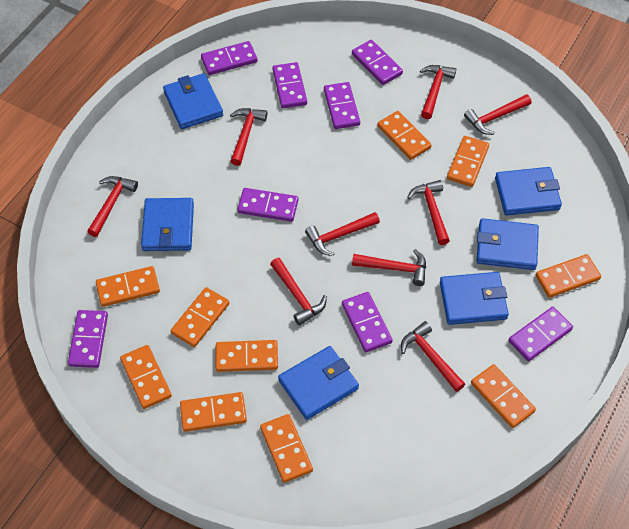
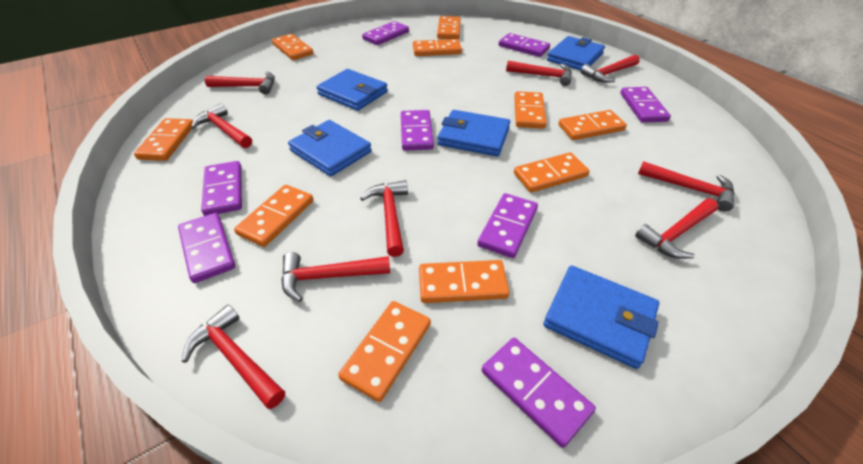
blue wallet: [141,198,194,251] [163,73,223,129] [278,346,359,420] [440,272,509,325] [477,218,539,270] [495,167,562,216] = 6 -> [288,120,372,176] [316,69,388,111] [438,110,510,157] [544,266,659,369] [547,36,605,71] = 5

